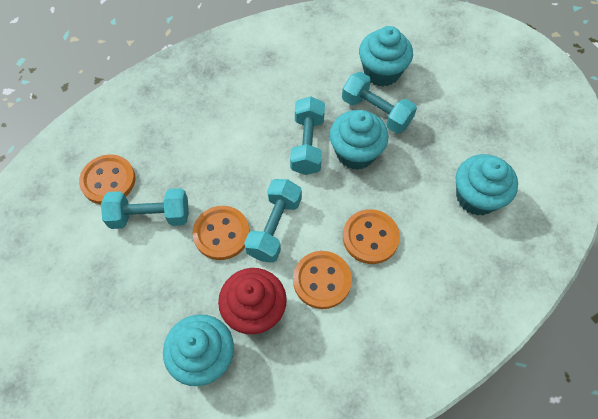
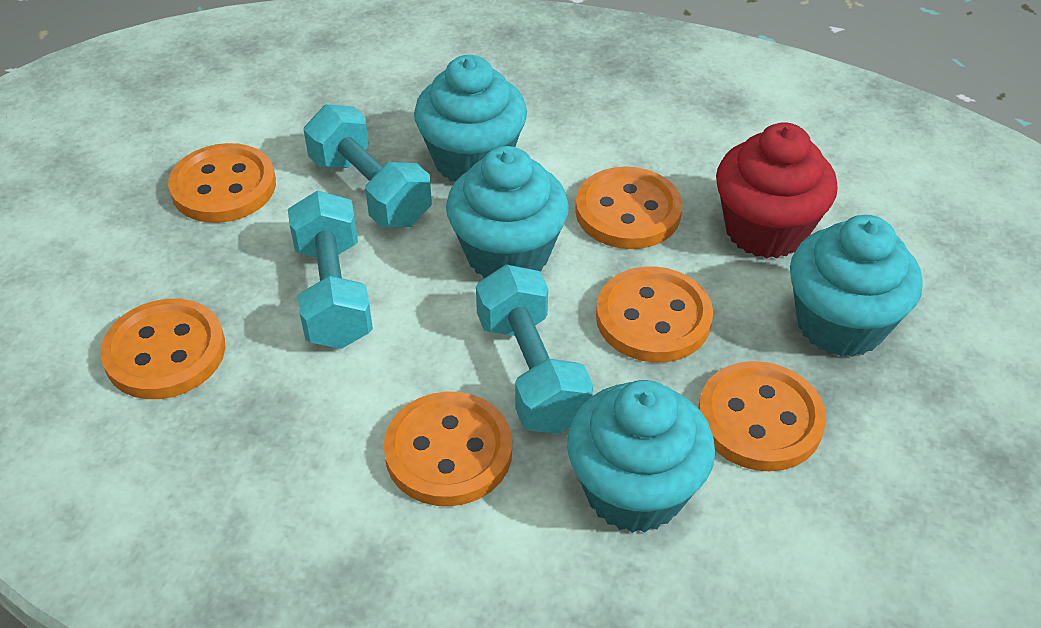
orange button: [79,154,135,205] [193,206,250,260] [293,251,352,309] [343,209,400,264] = 4 -> [101,299,225,399] [168,143,276,223] [384,392,512,506] [575,167,682,249] [596,266,713,362] [698,361,826,471] = 6
turquoise dumbbell: [101,188,189,229] [244,179,302,263] [290,96,325,175] [342,72,417,134] = 4 -> [288,190,373,349] [304,104,432,227] [476,264,593,434] = 3

